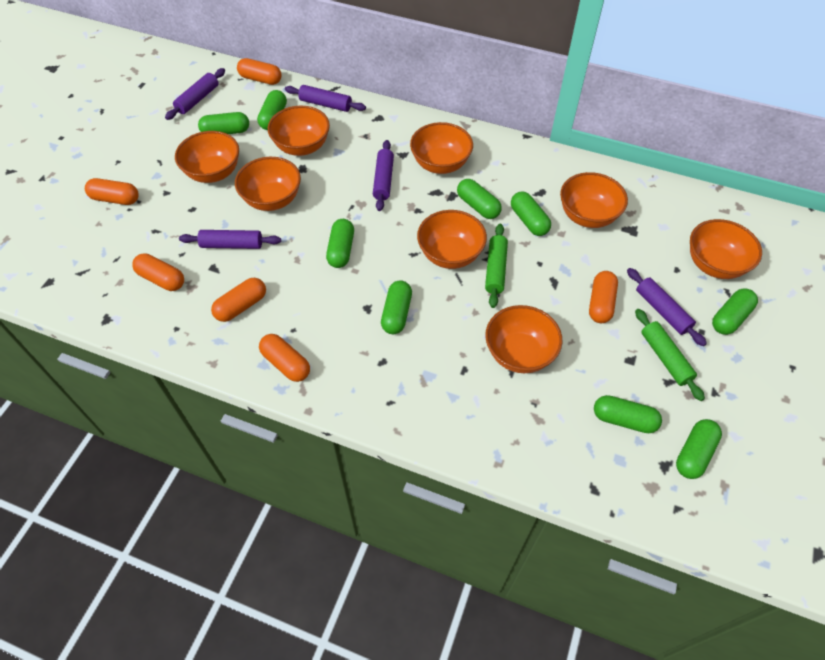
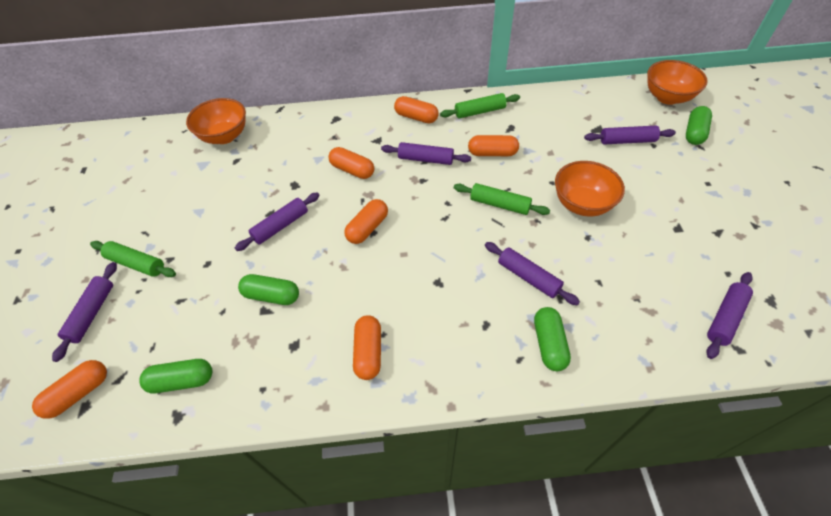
green capsule: [198,112,249,134] [257,90,287,130] [326,219,354,268] [381,280,412,334] [457,179,502,219] [511,192,551,236] [594,395,662,433] [676,419,722,479] [712,288,758,335] = 9 -> [139,359,212,394] [238,274,299,305] [534,307,571,371] [686,106,712,145] = 4
green rolling pin: [485,224,508,308] [635,309,705,401] = 2 -> [90,241,176,277] [440,93,520,118] [454,183,550,215] = 3
orange bowl: [175,131,239,183] [235,157,301,211] [268,106,330,156] [410,122,473,174] [417,210,487,269] [485,305,562,373] [560,172,628,228] [690,219,762,279] = 8 -> [186,98,246,144] [555,161,625,216] [647,60,708,105] = 3
purple rolling pin: [165,68,225,120] [179,230,281,249] [285,85,366,112] [373,140,394,211] [627,268,707,346] = 5 -> [52,262,117,362] [235,192,320,251] [381,142,471,165] [485,242,580,305] [584,126,676,145] [706,272,753,359] = 6

